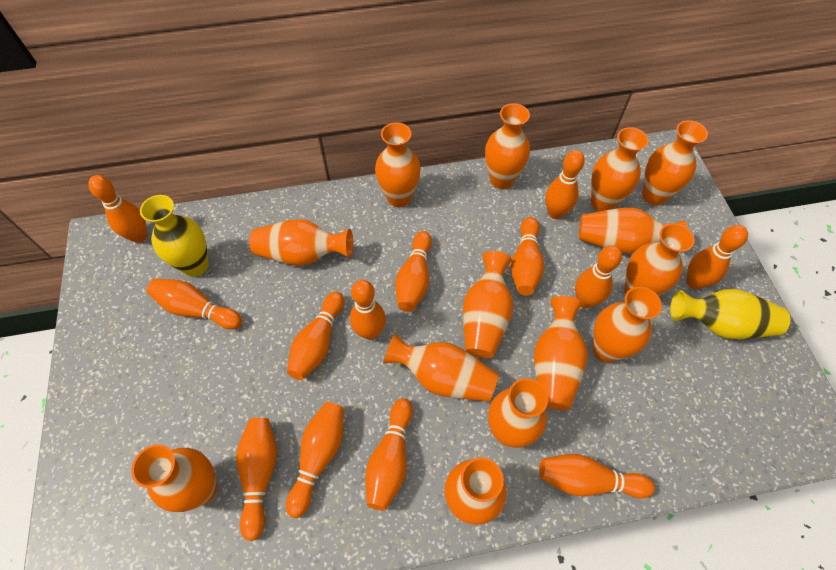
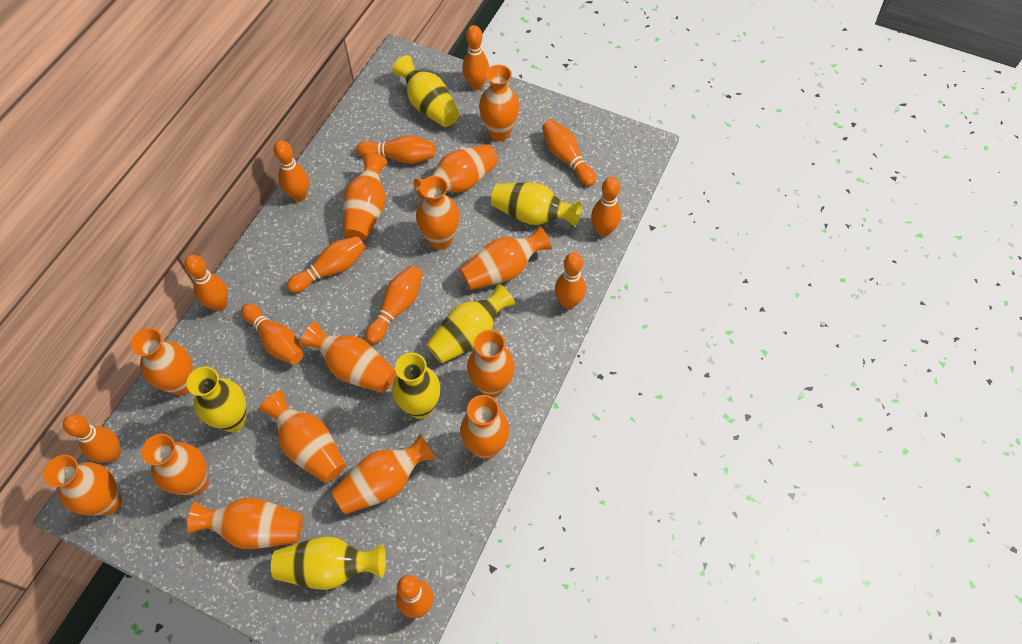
orange bowling pin: [88,175,147,243] [147,279,242,329] [236,418,277,541] [286,402,344,518] [287,292,344,380] [350,280,386,340] [365,398,413,511] [395,231,432,312] [510,217,544,295] [539,454,655,498] [545,150,585,219] [575,245,622,308] [687,225,748,289] = 13 -> [63,414,121,463] [184,255,228,311] [241,303,303,365] [274,140,309,202] [287,236,366,293] [356,135,436,164] [365,265,423,344] [396,575,433,618] [462,25,489,90] [542,120,596,186] [555,252,586,309] [591,177,621,237] = 12
yellow vase: [140,195,209,277] [670,289,790,339] = 2 -> [187,367,247,432] [271,536,386,590] [392,55,459,127] [392,353,440,419] [426,283,515,363] [491,183,582,227] = 6

